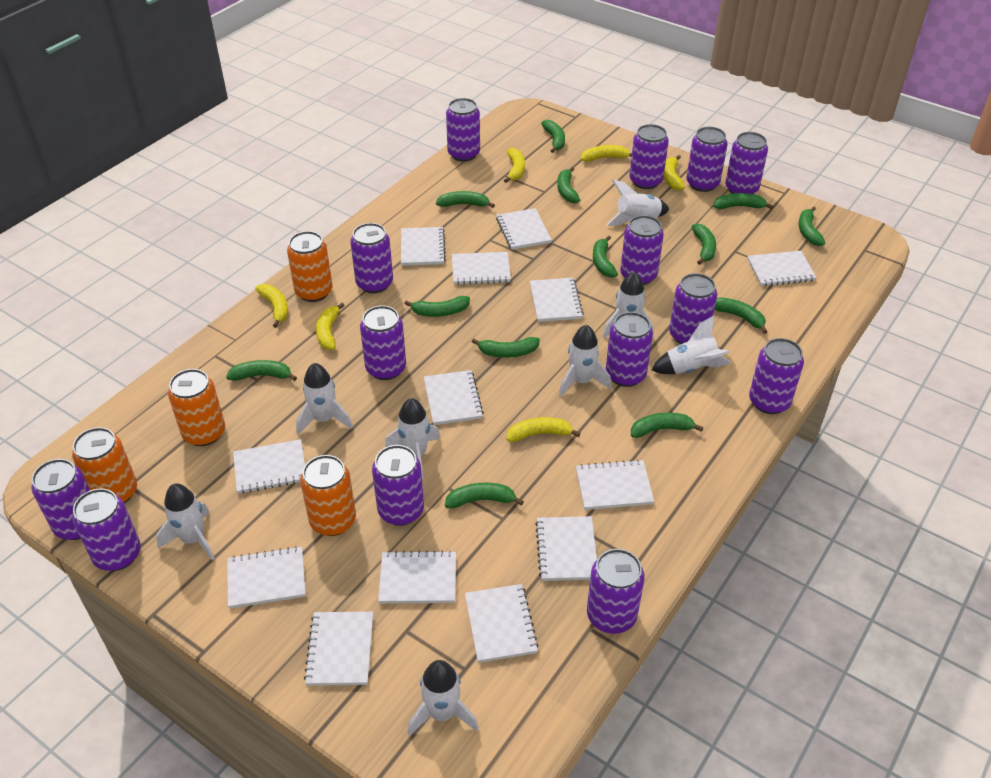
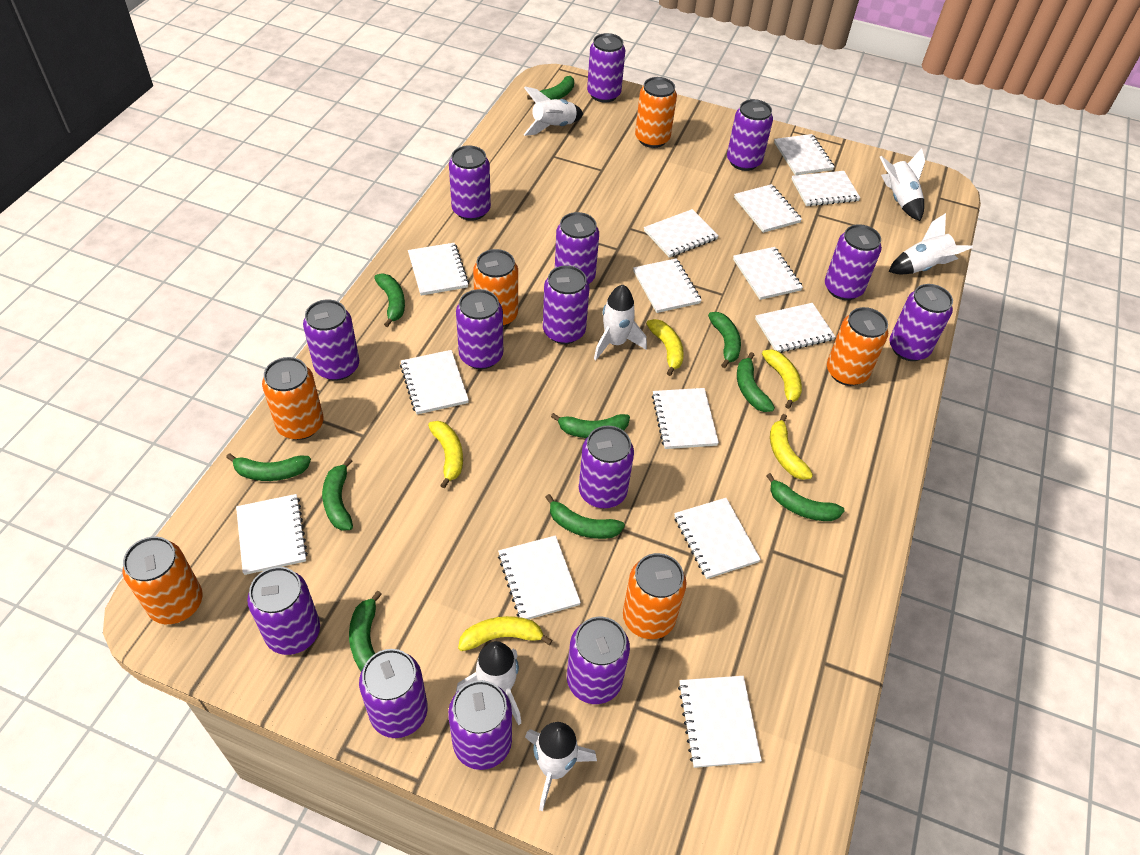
green banana: [226,360,297,381] [405,296,470,317] [436,191,495,208] [445,483,524,508] [472,337,540,358] [541,120,565,153] [557,167,580,203] [593,235,618,278] [631,413,703,438] [692,224,716,265] [714,193,773,210] [714,297,768,334] [799,206,825,246] = 13 -> [226,453,311,481] [322,458,353,531] [349,591,382,671] [374,274,405,327] [527,76,574,100] [545,494,625,539] [551,413,630,438] [708,312,741,368] [737,352,775,412] [766,473,845,521] = 10
orange can: [72,427,137,503] [168,369,225,446] [287,231,333,302] [300,455,356,536] = 4 -> [123,536,203,624] [262,357,324,440] [473,249,518,327] [623,553,686,639] [635,77,677,148] [827,307,888,386] = 6
white notebook: [227,546,306,609] [233,439,305,494] [304,612,373,686] [378,550,456,604] [401,227,446,266] [424,370,484,425] [452,252,511,285] [465,584,539,663] [496,208,552,250] [530,278,584,322] [535,516,597,581] [576,459,654,510] [747,251,817,286] = 13 -> [236,494,308,575] [400,350,469,414] [408,243,469,296] [498,535,581,619] [633,258,702,313] [644,209,719,258] [652,388,719,449] [674,498,761,579] [678,676,762,768] [733,247,803,300] [734,184,802,233] [755,303,836,353] [774,134,834,175] [792,171,860,206] = 14
white rocket: [156,483,215,560] [296,363,353,434] [385,398,441,479] [408,660,479,736] [559,325,611,396] [602,272,654,339] [606,179,669,226] [652,316,731,374] = 8 -> [456,641,521,725] [523,87,583,136] [525,722,597,811] [594,284,647,360] [880,148,925,221] [888,213,973,274] = 6
yellow banana: [255,284,288,328] [316,303,345,350] [504,148,525,183] [507,417,580,442] [581,145,632,162] [664,155,685,191] = 6 -> [428,421,463,488] [458,616,552,651] [646,319,684,376] [762,349,802,409] [770,414,813,480] = 5

